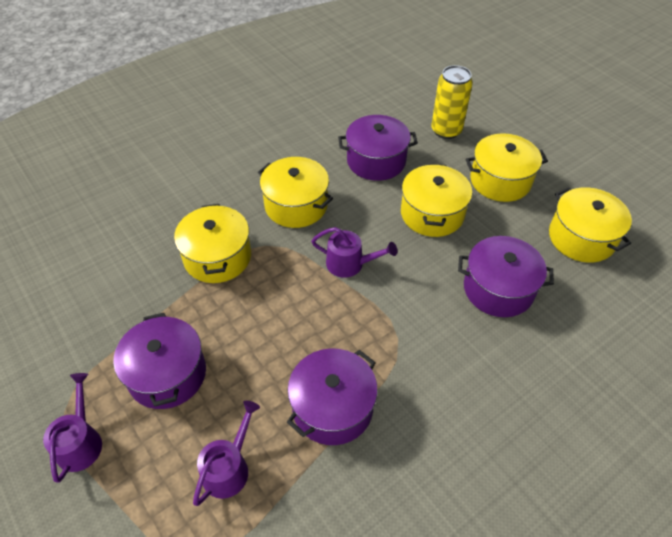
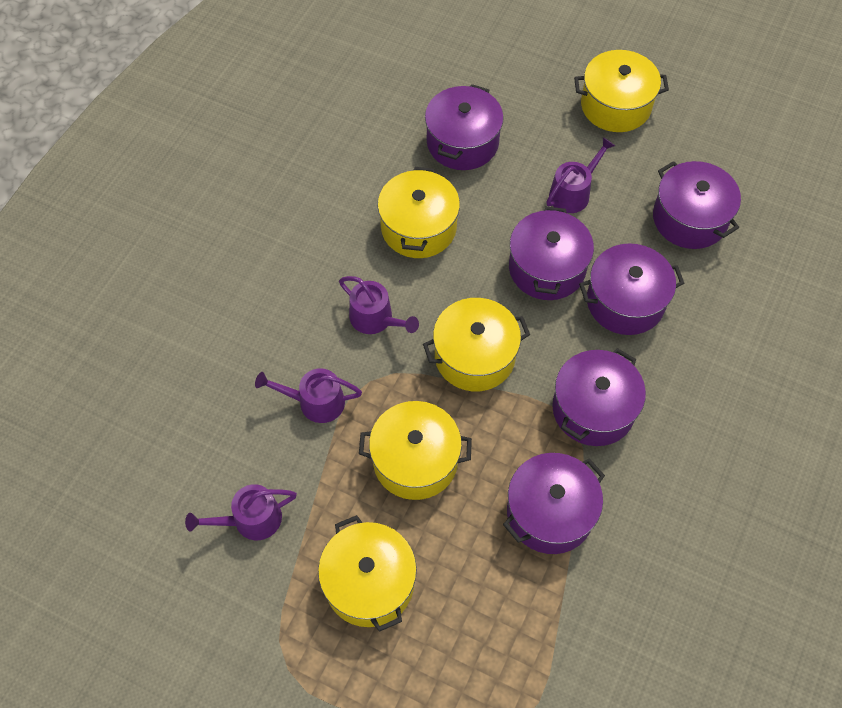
purple pot: [113,313,206,409] [287,348,378,445] [338,115,418,181] [458,236,554,317] = 4 -> [425,84,503,170] [503,453,605,554] [509,206,594,300] [552,348,646,446] [579,243,684,335] [653,161,741,249] = 6
purple watering can: [43,373,102,483] [193,401,260,506] [311,227,398,278] = 3 -> [185,484,297,540] [255,368,362,423] [339,276,419,334] [547,137,615,213] = 4
yellow can: [431,65,473,139] = 1 -> none = 0

